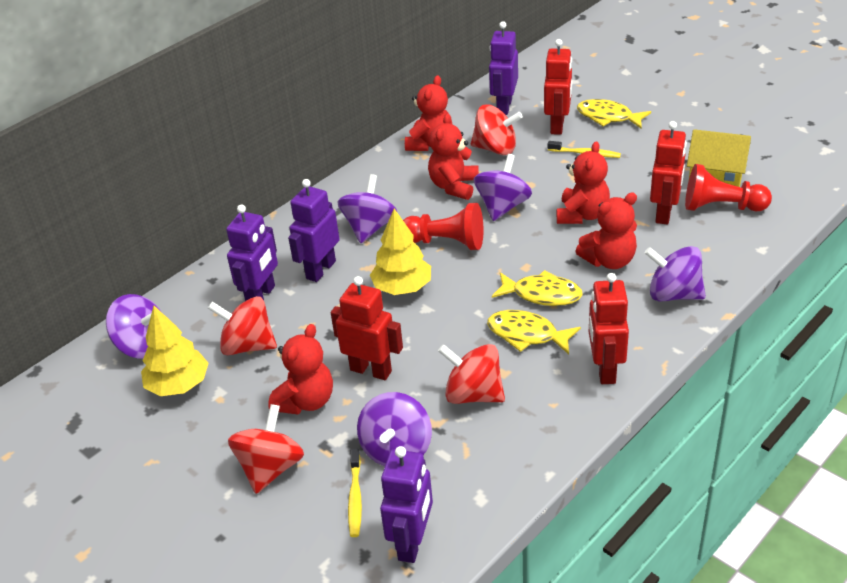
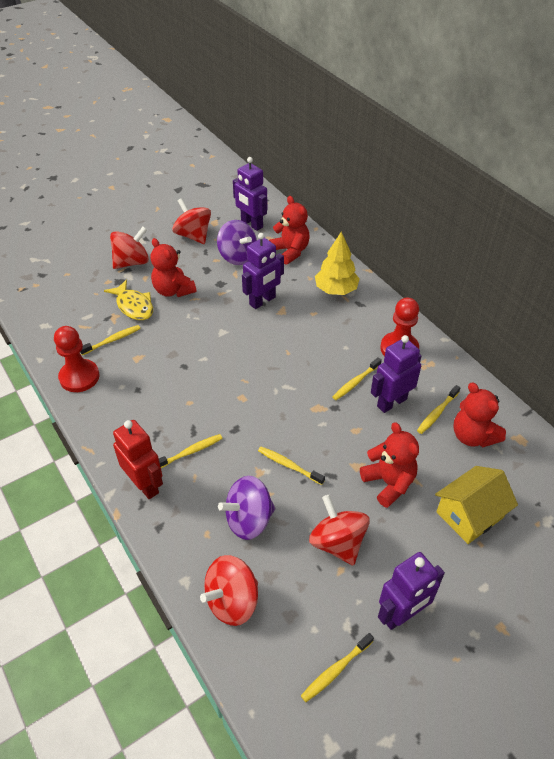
purple spinning top: [106,294,161,359] [337,174,397,243] [357,392,432,466] [474,154,532,221] [645,246,706,302] = 5 -> [217,220,257,265] [218,476,275,540] = 2
red robot: [331,276,403,380] [544,39,572,135] [589,273,629,384] [650,121,687,224] = 4 -> [113,420,163,499] = 1
red teddy bear: [268,324,333,414] [405,75,452,151] [428,113,479,200] [557,141,610,224] [575,192,637,269] = 5 -> [151,238,196,297] [269,196,310,265] [360,422,419,508] [454,382,506,447] = 4
yellow fish: [487,310,581,354] [492,270,583,306] [577,99,651,129] = 3 -> [104,280,153,320] = 1
yellow toothbrush: [348,449,362,537] [548,141,621,158] = 2 -> [80,325,141,355] [159,434,223,468] [258,447,325,485] [301,633,374,702] [332,357,382,400] [417,385,461,434] = 6
yellow tree: [141,305,208,396] [370,209,431,295] = 2 -> [315,232,360,295] = 1

